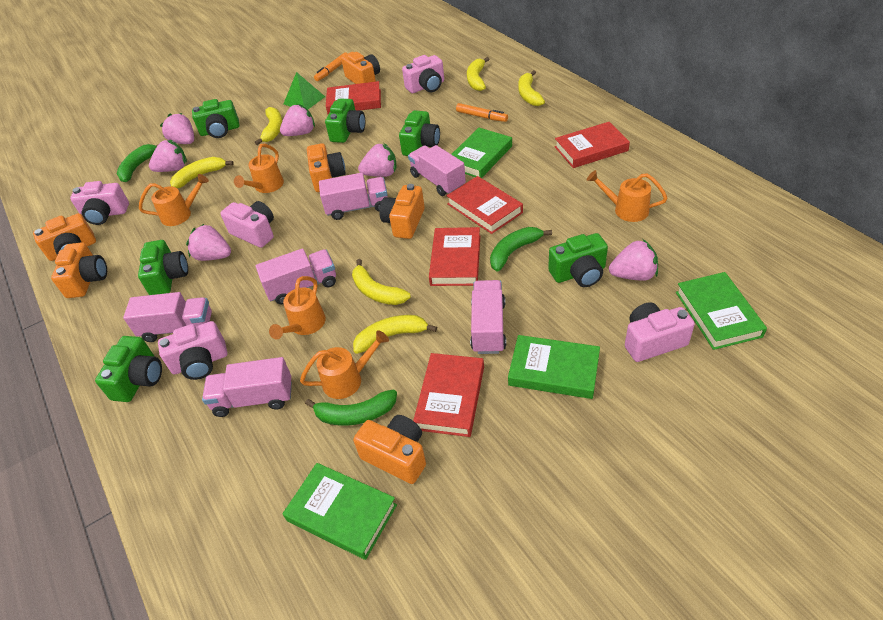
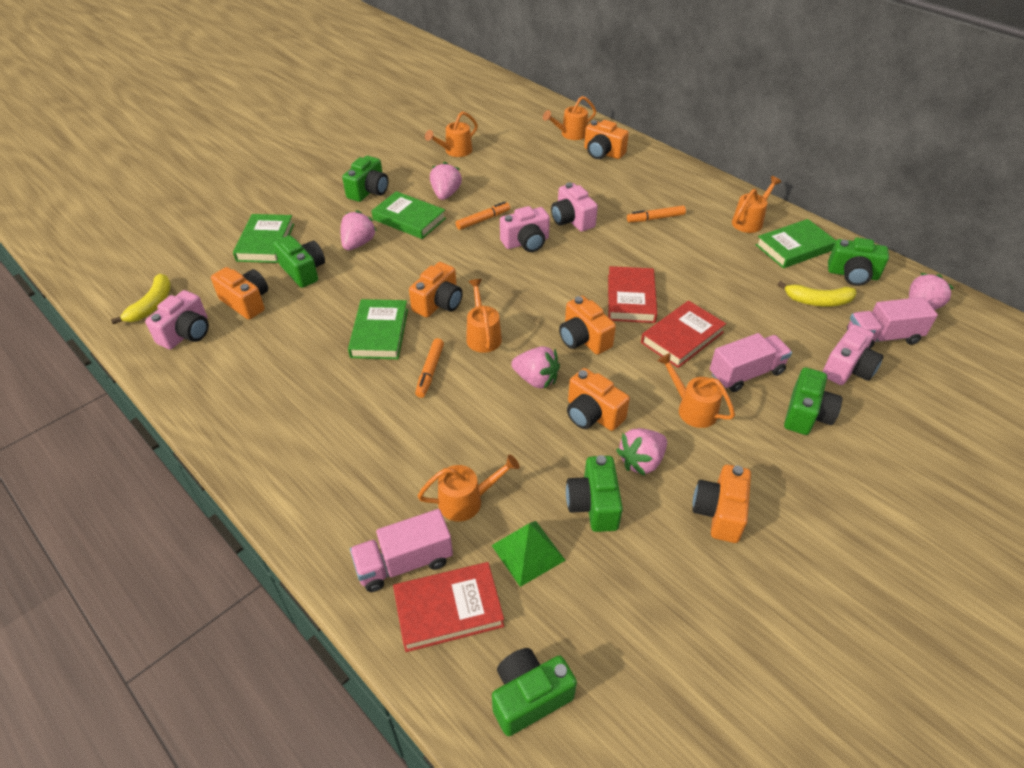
green banana: [117,144,158,182] [305,389,397,426] [490,227,552,272] = 3 -> none = 0
orange marker: [314,52,347,81] [456,103,508,122] = 2 -> [415,338,444,398] [456,201,510,230] [627,205,686,222] = 3
orange watering can: [139,174,209,226] [234,144,284,193] [269,276,326,339] [300,330,389,399] [587,170,667,222] = 5 -> [418,455,520,522] [425,111,478,157] [466,279,502,353] [543,96,596,140] [657,353,735,428] [732,176,782,233] = 6
pink camera: [70,181,129,225] [158,321,227,380] [220,201,274,248] [402,55,444,93] [625,302,695,362] = 5 -> [145,290,209,349] [500,206,550,252] [551,182,598,232] [822,324,883,385] = 4
pink strawberry: [149,139,187,172] [160,113,194,144] [186,224,231,261] [280,104,315,136] [358,143,397,177] [609,239,658,281] = 6 -> [341,210,377,250] [430,162,462,200] [511,346,560,389] [616,428,667,476] [909,273,954,310] = 5
pink truck: [123,292,212,342] [202,357,292,417] [256,248,336,304] [319,173,388,220] [408,145,466,196] [470,280,506,354] = 6 -> [350,509,453,592] [710,333,792,392] [847,297,938,349] = 3
red book: [326,81,381,114] [413,353,484,437] [429,227,480,286] [446,176,523,234] [555,122,630,168] = 5 -> [393,562,504,652] [608,266,657,323] [641,301,726,368] = 3
yellow banana: [170,157,234,188] [255,107,282,145] [352,259,411,305] [353,315,437,354] [467,57,490,91] [518,70,545,106] = 6 -> [111,274,171,324] [777,281,857,307] = 2

